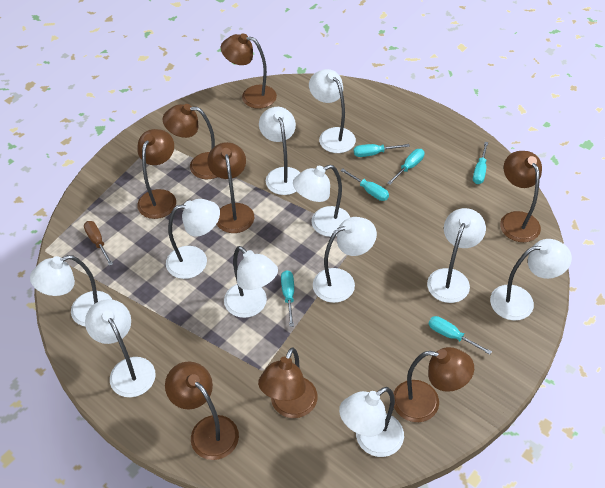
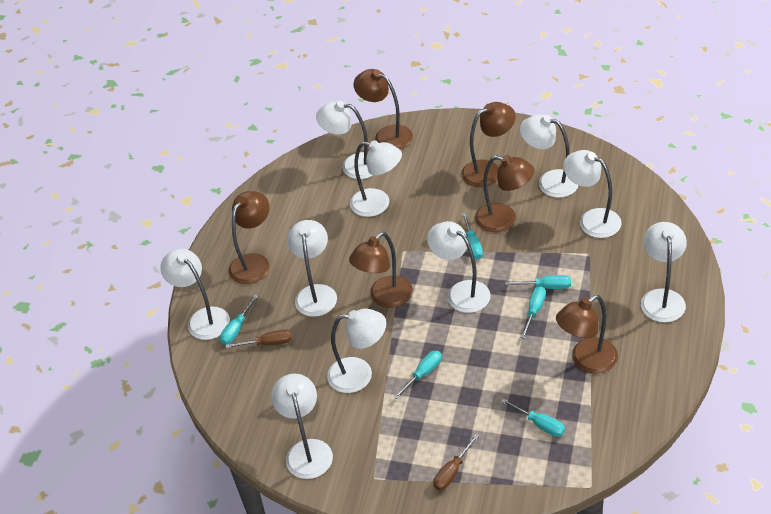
brown lamp: [137,129,176,219] [163,104,217,179] [165,362,239,460] [207,142,254,233] [221,34,277,109] [258,347,318,418] [393,347,474,422] [500,151,542,242] = 8 -> [229,191,270,284] [349,232,413,308] [353,69,413,149] [461,102,516,187] [475,155,534,232] [556,295,618,373] = 6
brown screwdriver: [84,221,113,266] = 1 -> [226,329,292,348] [433,434,479,491] = 2
white lamp: [30,255,113,326] [85,299,156,397] [166,199,220,279] [224,246,278,318] [259,107,300,195] [293,165,350,237] [309,69,356,153] [313,217,377,303] [339,387,404,457] [427,208,486,303] [490,239,572,321] = 11 -> [160,249,230,340] [271,374,333,479] [287,220,337,317] [316,101,373,179] [327,309,386,393] [350,140,402,217] [427,221,490,313] [520,114,579,198] [563,150,622,238] [641,222,687,322] = 10

